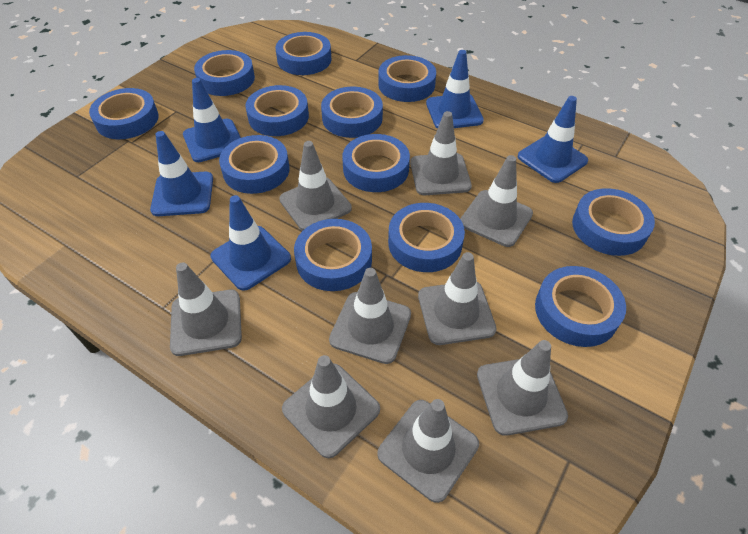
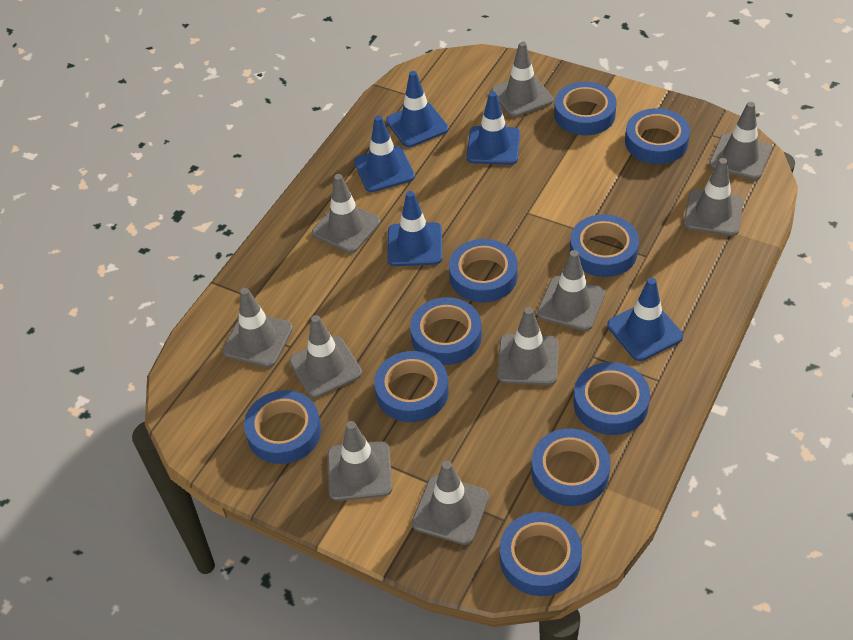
blue tape: [89,88,159,139] [194,50,255,96] [219,135,290,194] [245,85,309,136] [276,32,332,75] [294,219,372,291] [321,87,383,138] [342,134,410,192] [378,55,436,102] [388,203,465,272] [535,266,626,347] [572,188,655,256] = 12 -> [244,390,321,464] [374,351,449,422] [410,297,482,365] [449,239,518,303] [500,512,582,596] [531,428,610,506] [554,82,617,135] [570,214,639,277] [574,362,650,435] [625,108,690,164] = 10
grey traffic cone: [170,262,242,356] [279,141,352,231] [282,355,380,458] [329,268,411,364] [377,399,479,503] [410,111,472,195] [418,252,497,345] [460,155,533,247] [477,340,568,436] = 9 -> [222,288,293,367] [289,315,362,398] [312,174,380,253] [328,421,392,501] [412,461,489,545] [491,41,553,117] [497,307,559,385] [537,250,605,331] [684,158,744,236] [709,102,772,180] = 10

